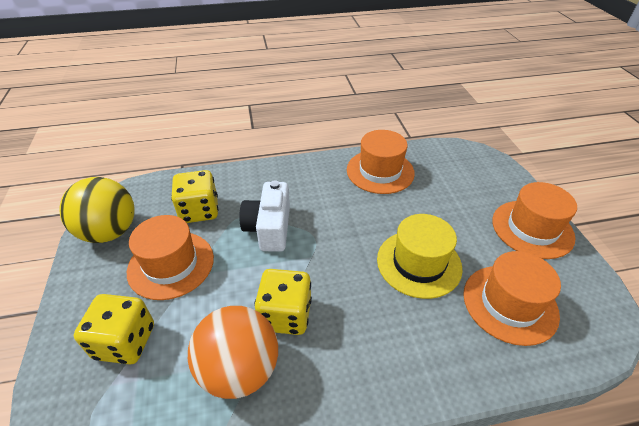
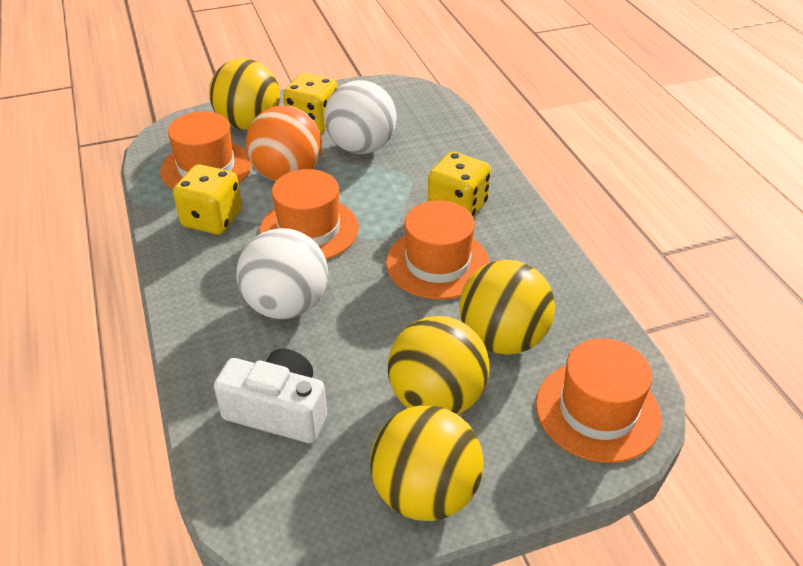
white ball: none = 0 -> [237,228,328,319] [324,80,397,154] = 2
yellow ball: [59,177,135,243] = 1 -> [209,58,280,130] [370,405,484,521] [388,316,489,415] [459,260,555,355] = 4
yellow hat: [377,214,463,299] = 1 -> none = 0

